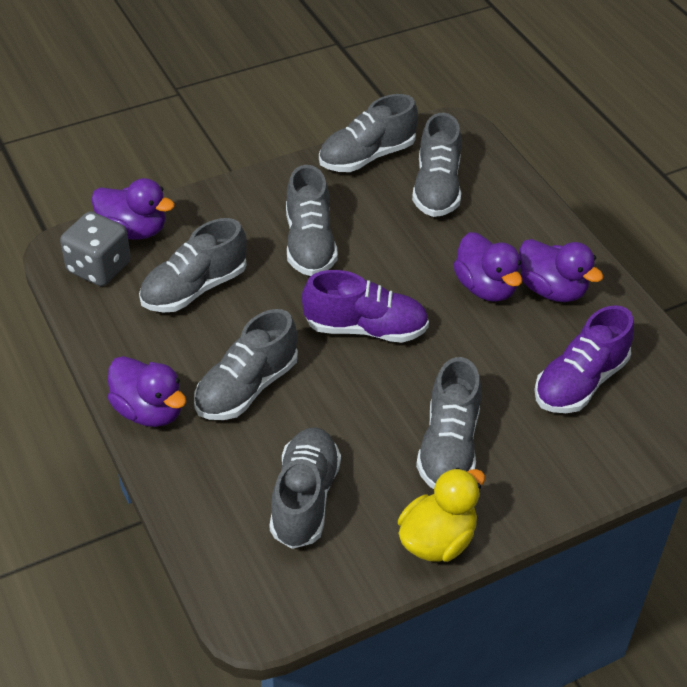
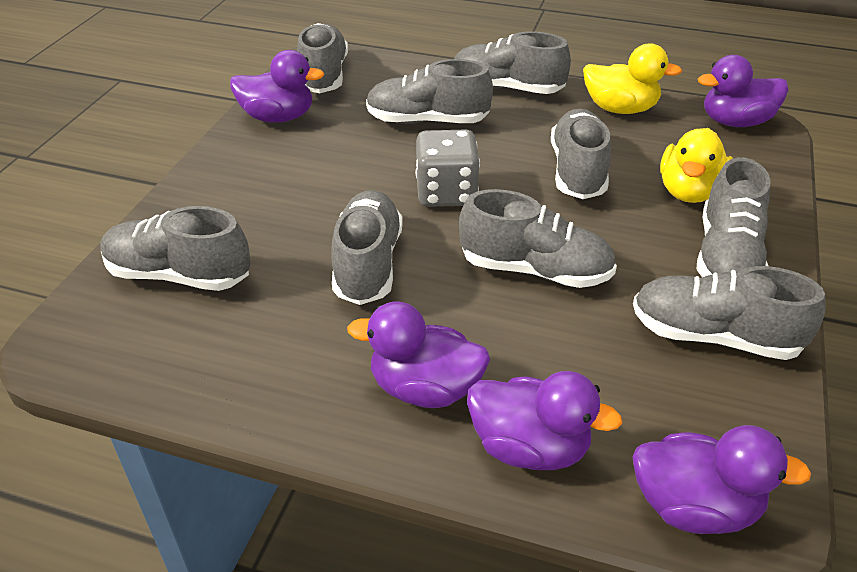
grey shoe: [139,218,247,312] [194,309,298,420] [269,427,341,549] [286,165,338,276] [319,94,418,172] [412,113,462,217] [416,357,481,489] = 7 -> [100,206,250,291] [297,23,348,93] [331,190,403,305] [366,59,493,124] [454,31,571,94] [459,189,617,288] [551,109,611,199] [633,266,826,360] [697,158,771,277] = 9
purple duck: [91,178,175,240] [108,356,186,427] [453,232,522,302] [519,239,604,302] = 4 -> [230,50,324,123] [347,301,490,408] [467,371,622,470] [633,425,811,534] [698,55,789,127] = 5
purple shoe: [302,270,429,343] [534,305,634,413] = 2 -> none = 0
yellow duck: [398,468,485,562] = 1 -> [583,43,682,114] [660,128,733,203] = 2

